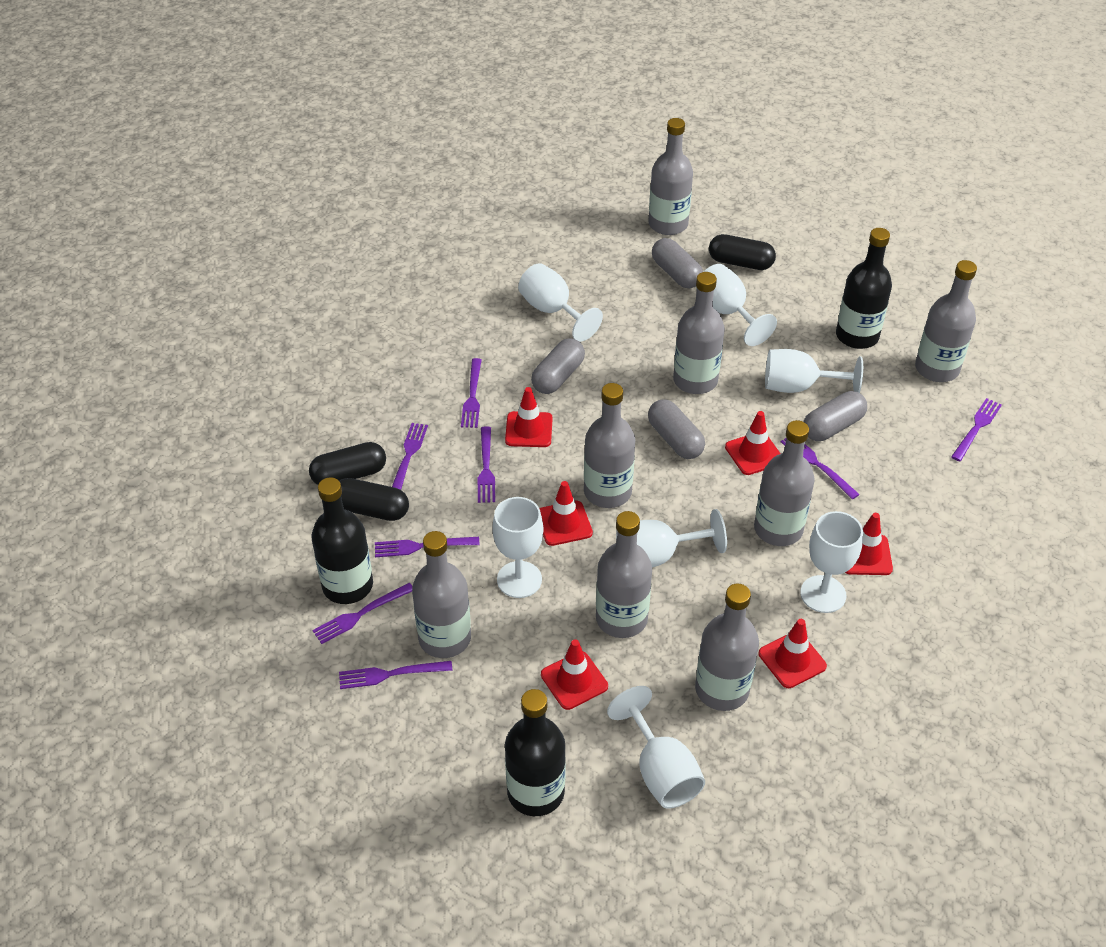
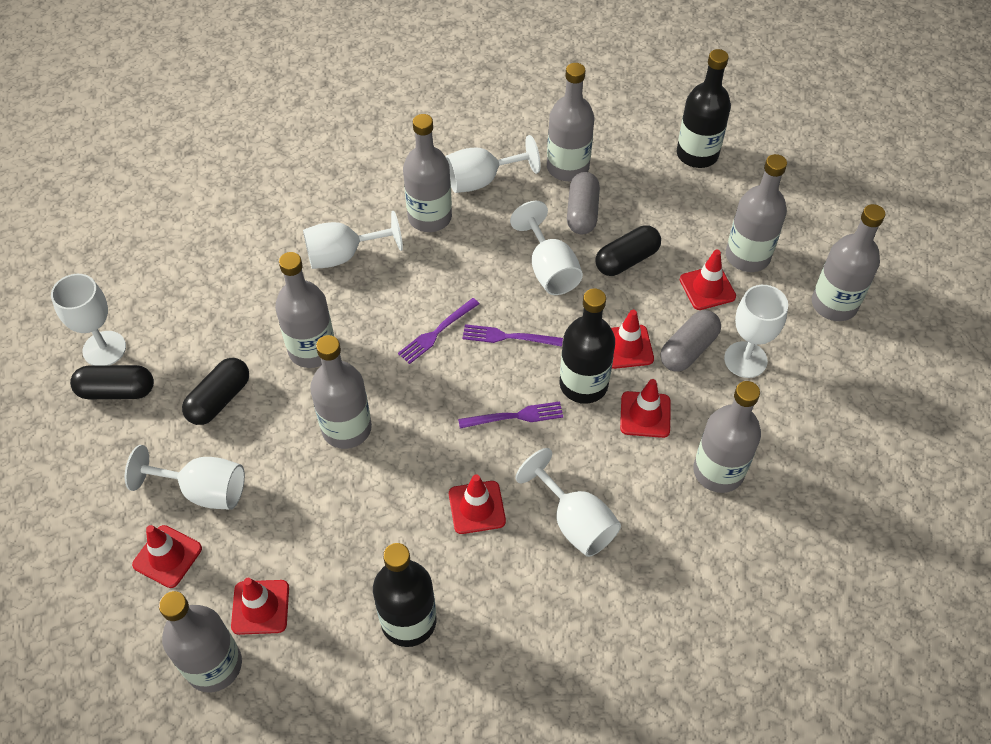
grey capsule: [531,338,585,394] [648,399,705,459] [652,238,703,288] [803,391,867,441] = 4 -> [567,172,600,234] [660,310,721,372] = 2
purple fork: [312,583,412,644] [339,661,453,689] [375,537,480,557] [392,423,428,490] [461,358,482,428] [478,426,495,503] [781,438,860,499] [951,398,1002,461] = 8 -> [398,298,479,364] [458,401,563,429] [462,324,563,347] = 3

